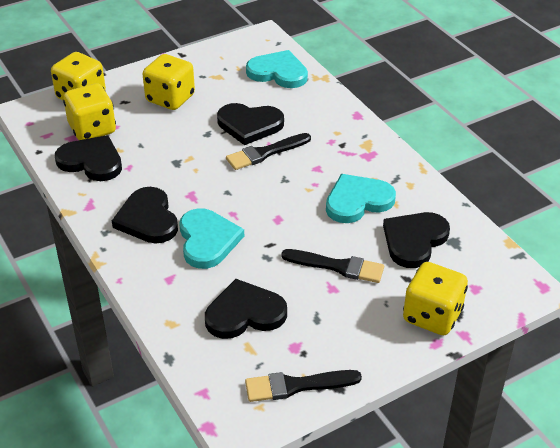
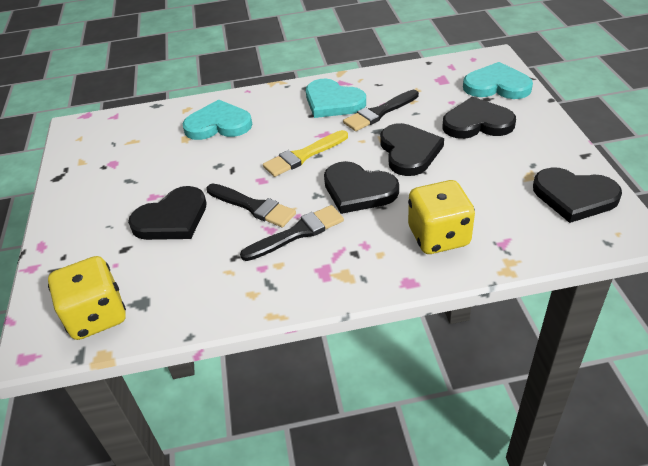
yellow brush: none = 0 -> [263,130,348,177] = 1
yellow dice: [51,52,106,100] [63,83,116,140] [142,54,195,110] [403,262,468,335] = 4 -> [48,256,126,340] [408,180,475,254] = 2

